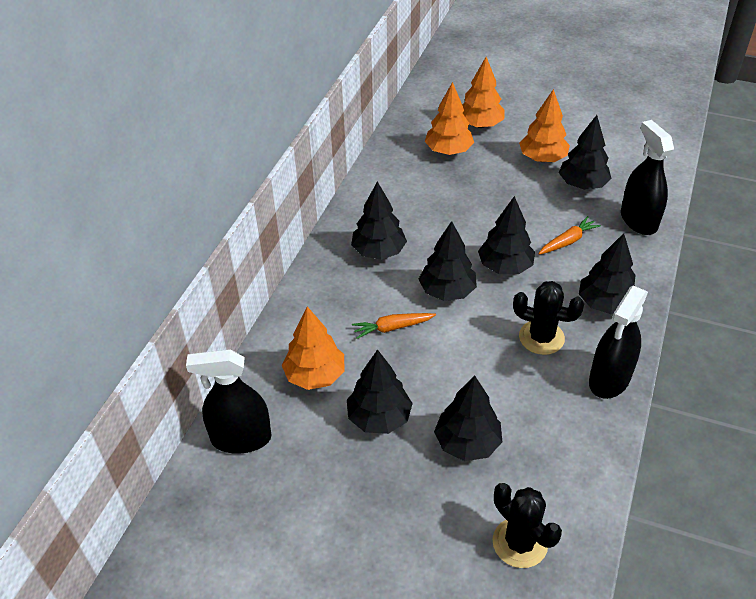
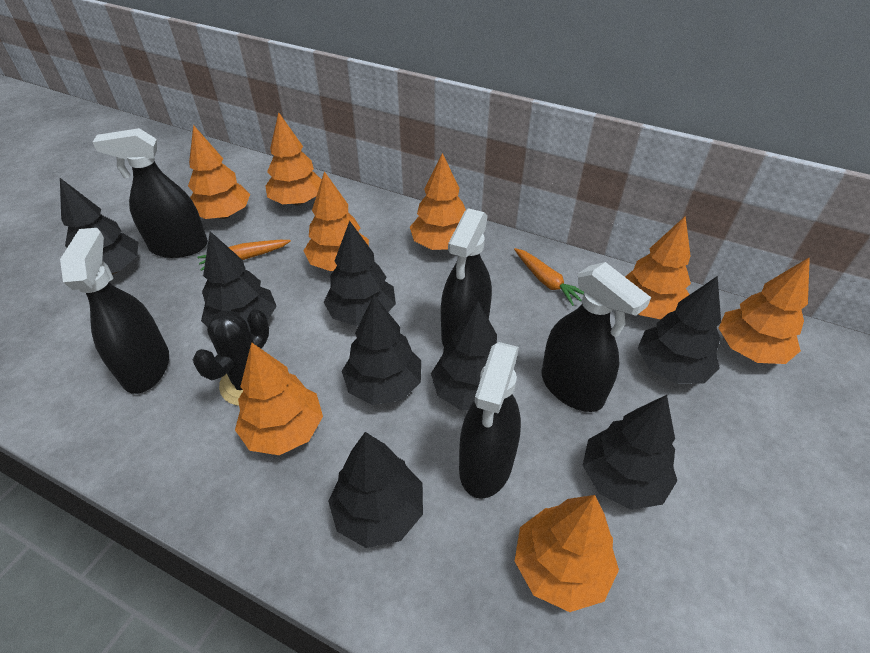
black cactus: [492,483,562,568] [513,281,584,355] = 2 -> [193,309,269,406] = 1
black spray bottle: [186,349,272,454] [589,286,648,399] [621,120,674,235] = 3 -> [60,228,169,394] [92,128,208,258] [441,208,492,347] [459,342,521,499] [542,262,651,412] = 5
black tree: [347,349,413,434] [351,181,407,260] [419,221,477,301] [434,376,502,461] [478,196,535,274] [559,115,611,190] [579,233,635,314] = 7 -> [60,178,138,274] [201,231,276,330] [324,221,396,326] [328,432,423,548] [342,295,421,405] [431,301,497,411] [583,395,677,510] [638,276,721,384] = 8
orange tree: [282,306,345,390] [425,82,474,155] [462,57,505,128] [519,89,570,162] = 4 -> [188,125,250,219] [235,342,323,455] [265,112,322,205] [303,171,369,271] [410,153,466,250] [515,495,619,612] [625,216,691,320] [719,257,810,364] = 8

